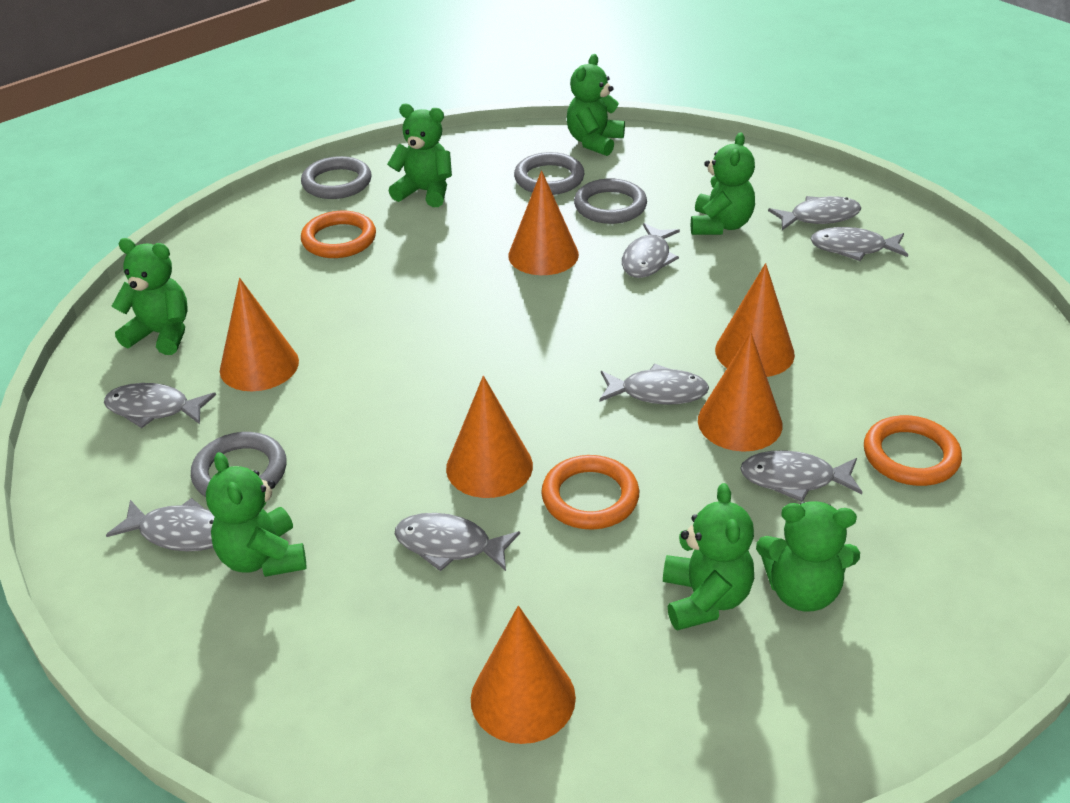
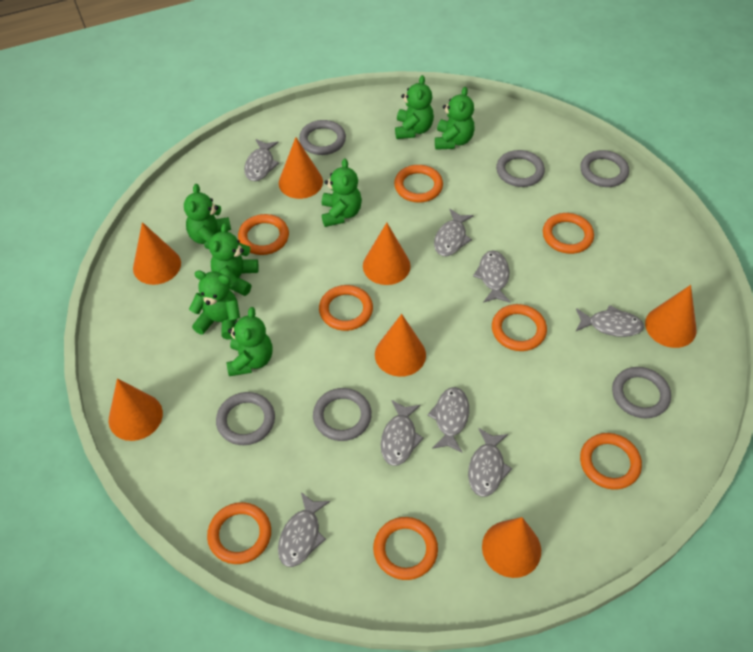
grey ring: [191,432,287,497] [301,156,372,199] [514,152,584,195] [574,178,647,224] = 4 -> [216,392,275,445] [299,120,346,155] [313,388,372,441] [496,150,545,187] [580,150,629,187] [612,367,671,418] = 6
orange cone: [220,278,299,391] [446,376,533,498] [471,606,576,744] [508,170,579,275] [698,332,782,452] [715,263,795,377] = 6 -> [109,378,163,441] [133,222,181,285] [279,137,323,199] [363,223,411,285] [375,314,426,377] [482,517,541,578] [645,285,696,348] = 7
orange ring: [301,211,376,258] [541,455,639,530] [864,415,962,486] = 3 -> [207,502,271,564] [238,214,289,255] [319,285,373,331] [373,517,438,580] [394,165,443,203] [492,304,547,351] [543,213,594,254] [580,433,642,490] = 8

